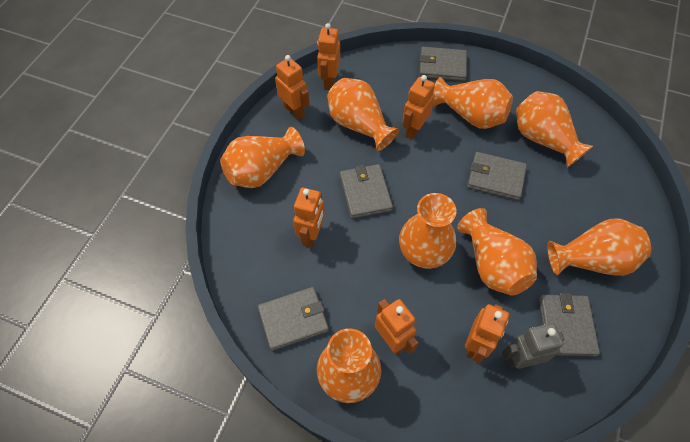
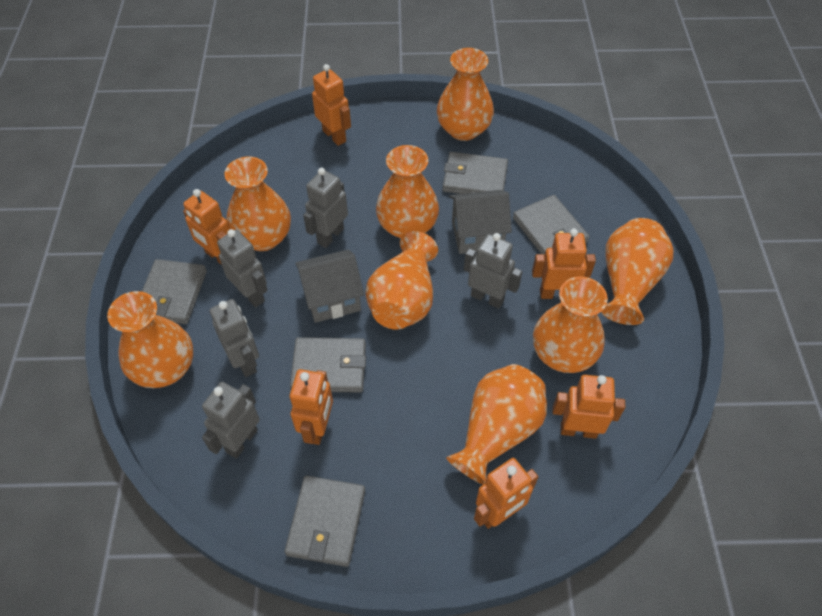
grey house: none = 0 -> [295,249,364,323] [449,190,512,254] = 2
grey robot: [502,323,564,369] = 1 -> [202,382,260,459] [210,299,259,377] [217,229,268,307] [303,168,348,248] [464,233,522,309] = 5

